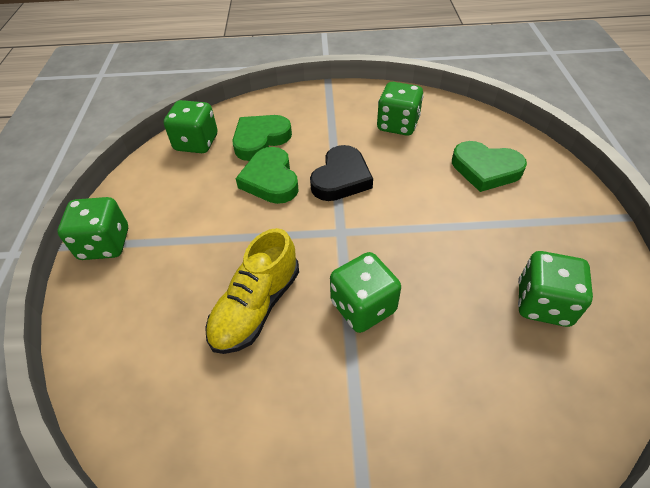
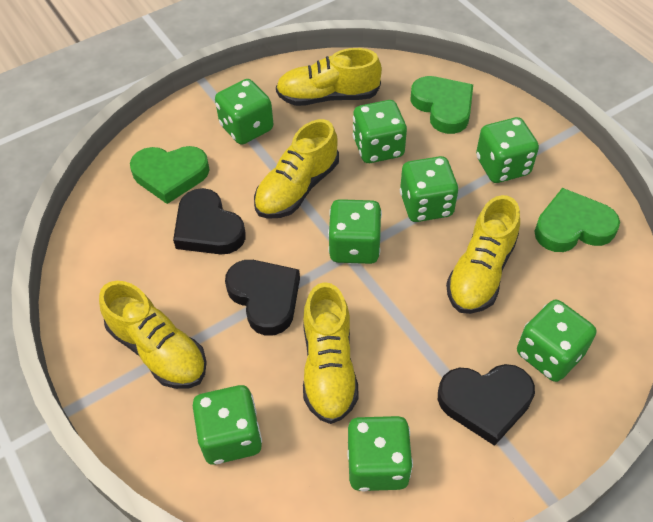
black heart: [310,145,373,201] = 1 -> [173,188,246,255] [225,260,300,336] [438,364,535,446] = 3
green dice: [58,197,128,260] [164,100,217,153] [330,252,401,333] [377,82,424,136] [518,251,593,327] = 5 -> [193,385,262,464] [215,79,273,145] [328,199,382,264] [347,416,413,492] [353,100,407,163] [400,156,459,222] [476,117,539,183] [517,300,596,382] = 8
yellow shoe: [205,228,299,354] = 1 -> [99,281,207,389] [254,119,339,219] [276,48,382,106] [303,282,359,424] [446,195,520,314] = 5

